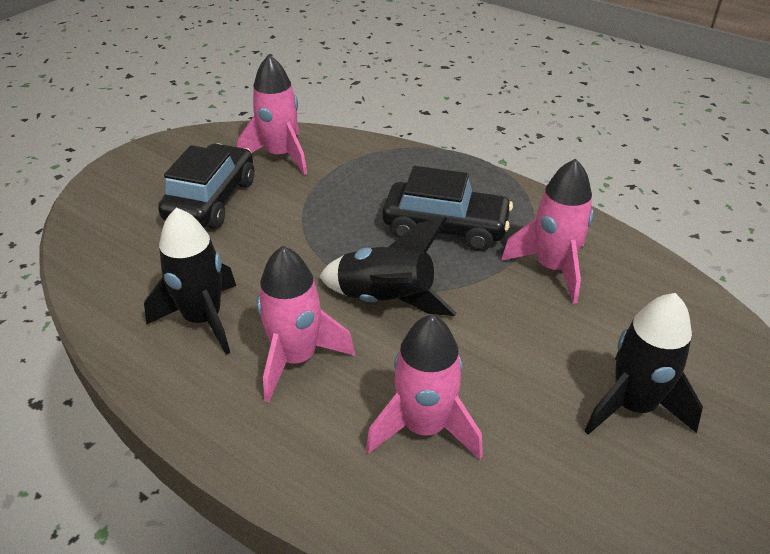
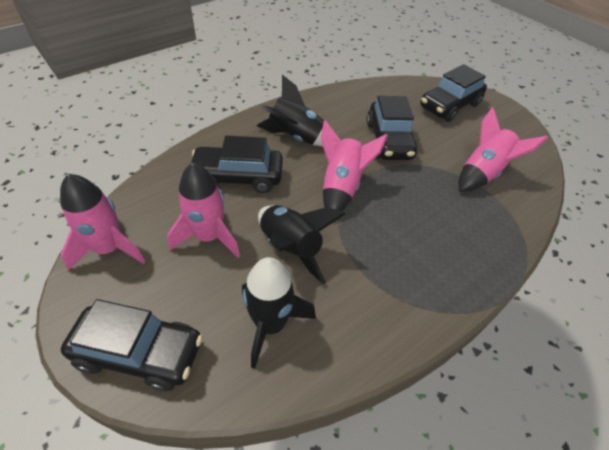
black car: [158,143,255,229] [382,166,513,251] = 2 -> [61,299,203,392] [191,136,283,193] [367,96,418,160] [420,64,487,122] = 4

